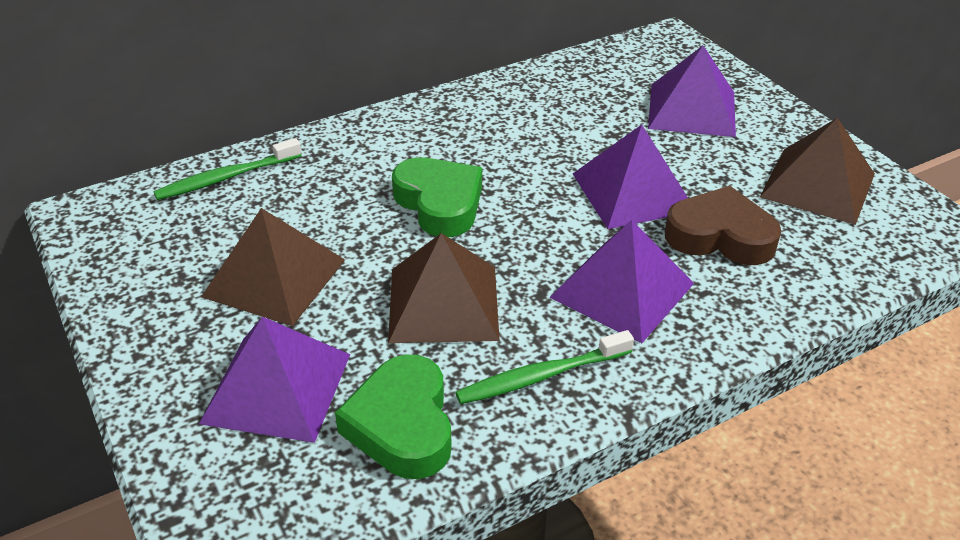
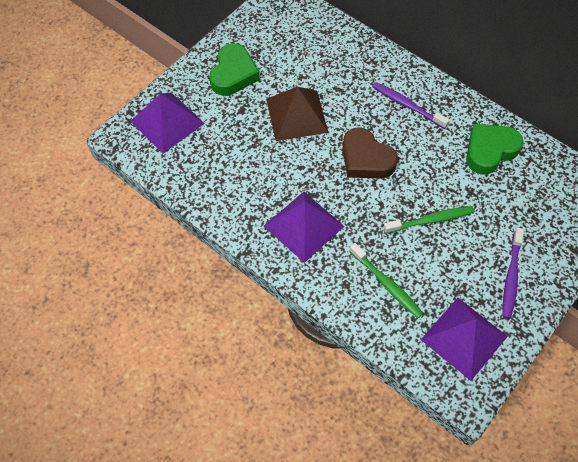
brown pyramid: [201,208,345,326] [388,233,500,343] [760,118,875,225] = 3 -> [266,87,328,141] = 1
purple pyramid: [199,317,350,443] [549,220,694,343] [573,125,688,229] [648,46,736,137] = 4 -> [130,92,205,153] [264,191,344,263] [421,298,508,381] = 3
purple toothbrush: none = 0 -> [373,82,450,129] [503,228,524,319] = 2

